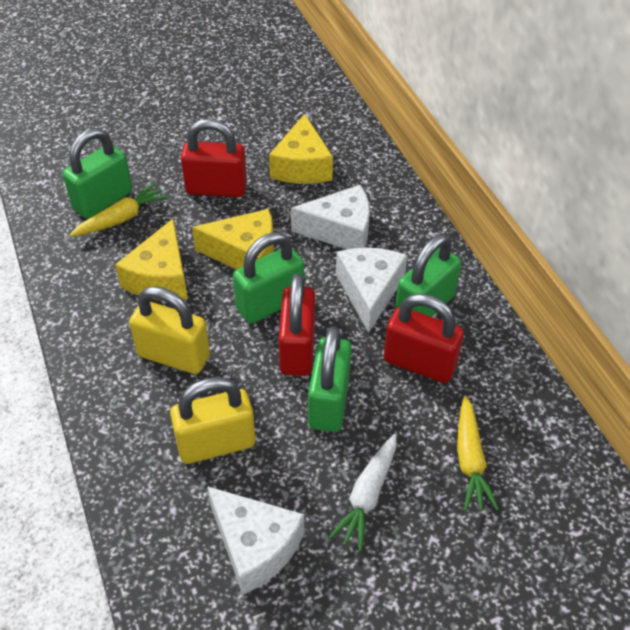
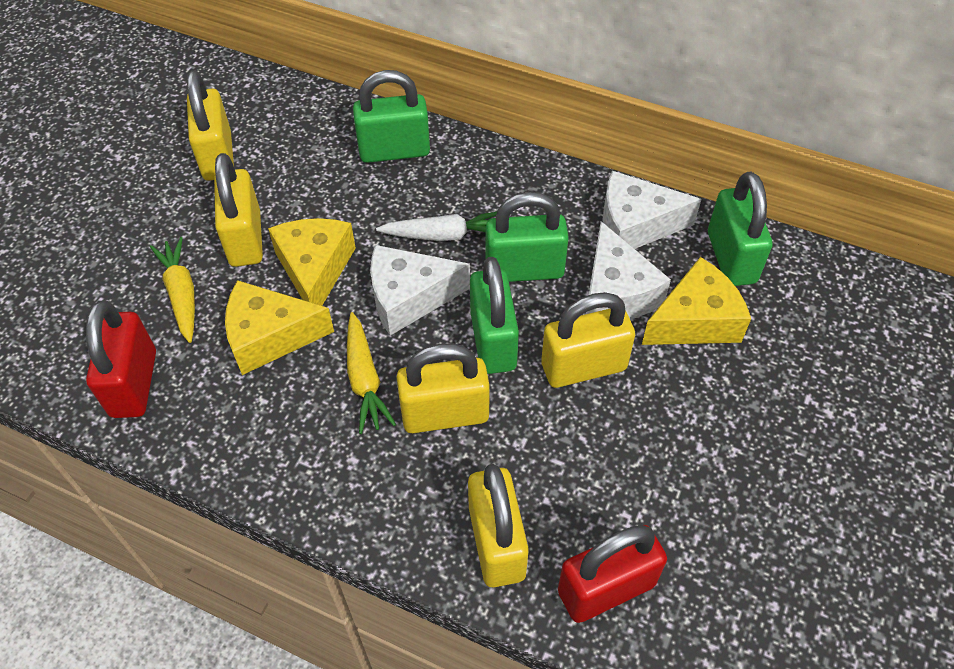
red padlock: [181,119,247,197] [278,273,315,376] [384,293,464,383] = 3 -> [86,301,156,418] [558,525,667,623] = 2
yellow padlock: [129,286,210,374] [170,377,255,464] = 2 -> [187,70,234,181] [214,153,263,267] [396,343,490,433] [468,464,529,587] [541,292,635,388] = 5

